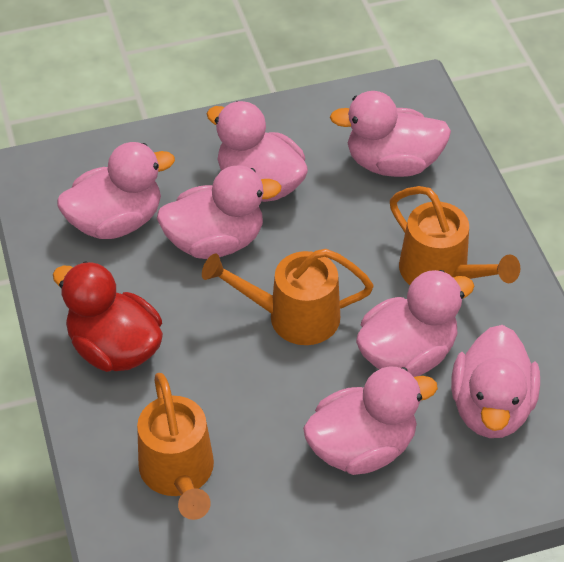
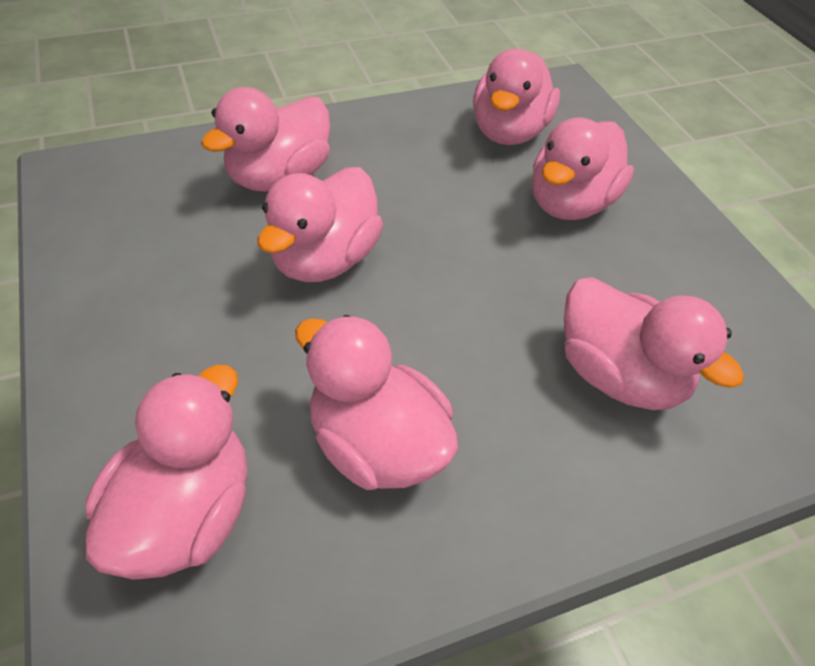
orange watering can: [137,373,214,520] [202,249,374,345] [390,186,520,285] = 3 -> none = 0
red duck: [53,261,163,372] = 1 -> none = 0

